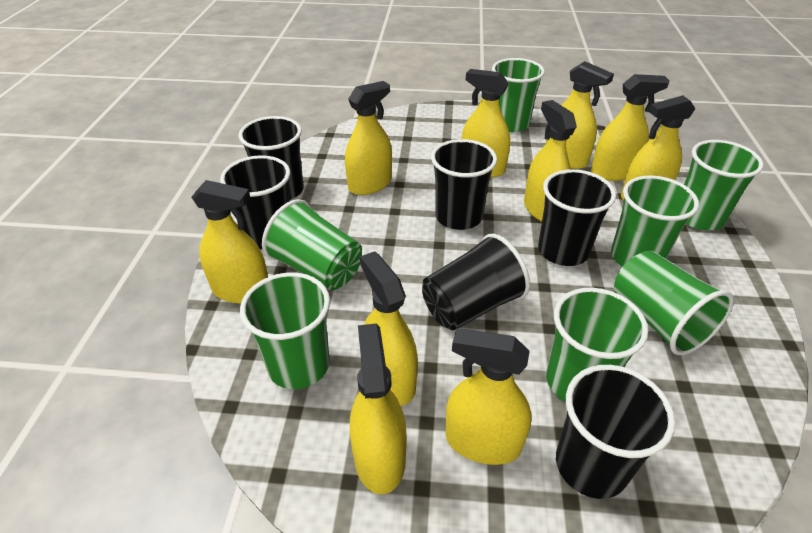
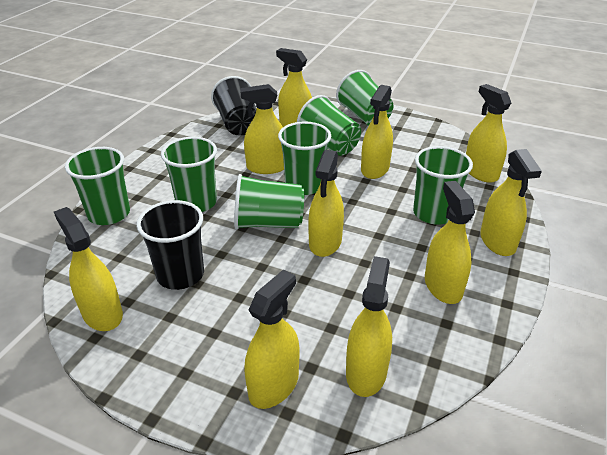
black cup: [220,155,290,249] [239,116,304,200] [422,234,530,331] [431,139,497,230] [538,169,616,266] [556,365,675,499] = 6 -> [137,200,204,290] [211,76,256,135] = 2

